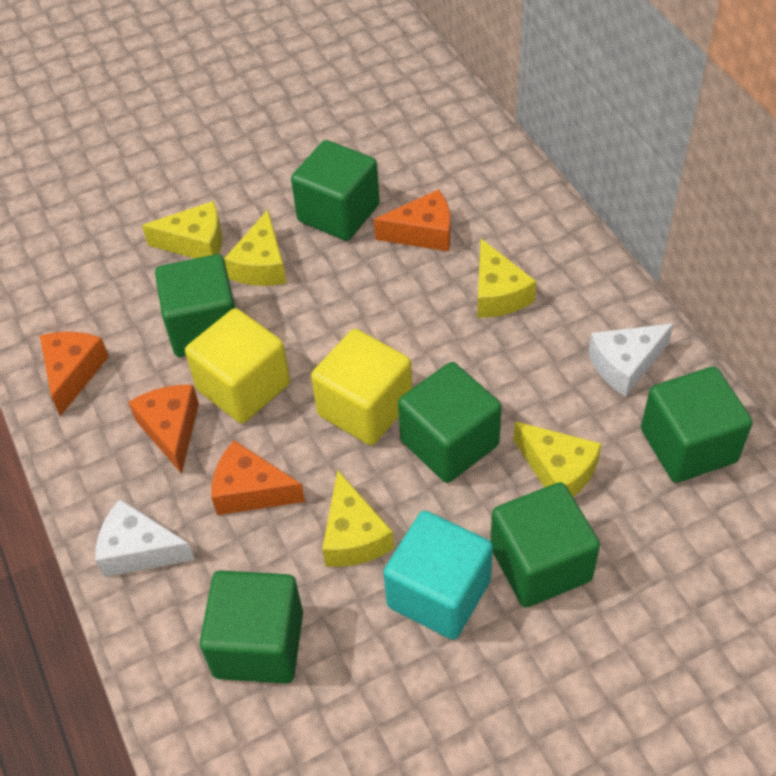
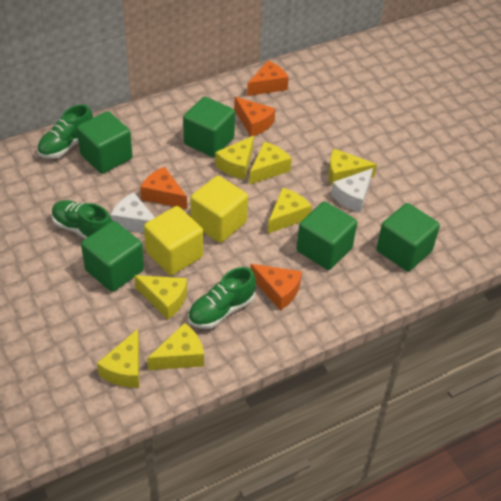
green cube: [155,254,235,357] [200,570,303,684] [291,140,380,241] [398,362,502,483] [490,482,600,608] [641,367,753,483] = 6 -> [77,111,132,174] [81,221,144,292] [183,97,235,157] [297,201,357,270] [377,203,440,272] = 5
green shoe: none = 0 -> [37,104,93,159] [52,200,112,239] [188,267,256,329] = 3
turquoise cube: [383,511,493,640] = 1 -> none = 0
yellow cheese: [142,201,222,258] [224,210,286,286] [322,470,394,567] [477,239,536,318] [513,421,602,497] = 5 -> [97,329,139,388] [134,275,187,320] [147,323,204,370] [215,136,254,179] [249,142,292,185] [268,188,312,233] [328,149,377,186] = 7

